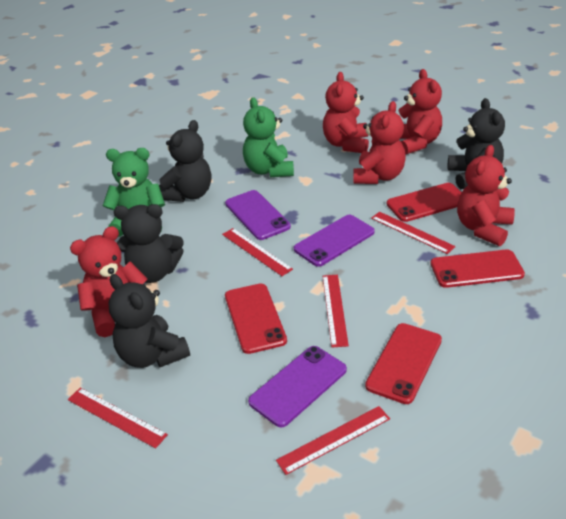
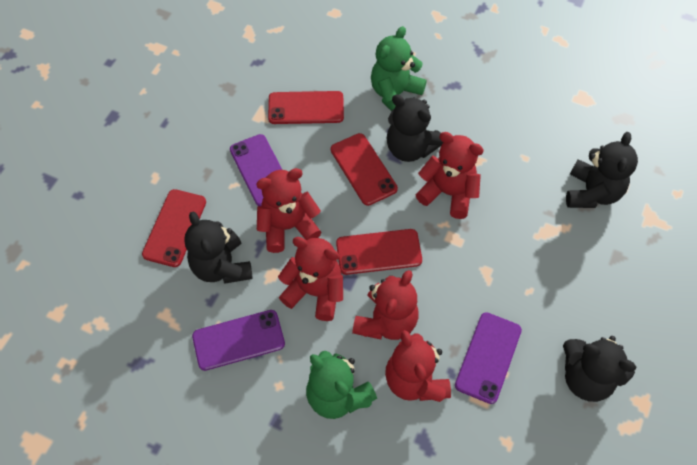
red ruler: [68,388,168,449] [222,228,293,276] [276,406,390,475] [323,275,349,347] [371,212,456,254] = 5 -> none = 0

